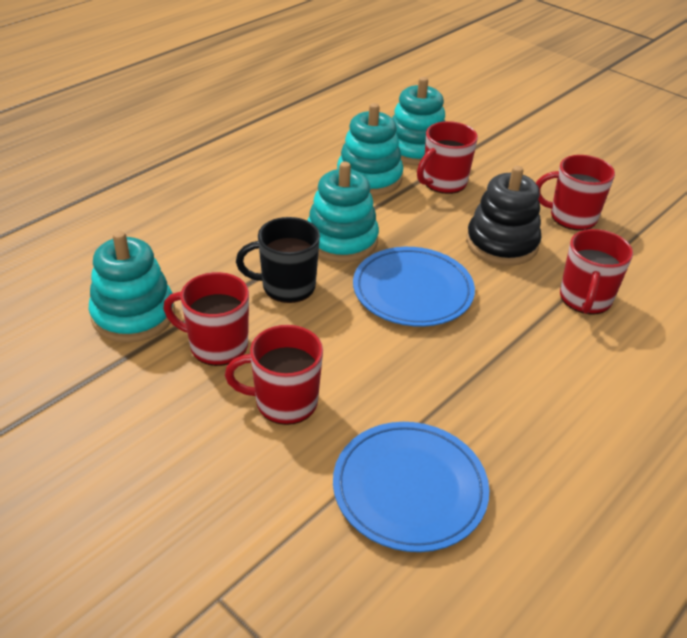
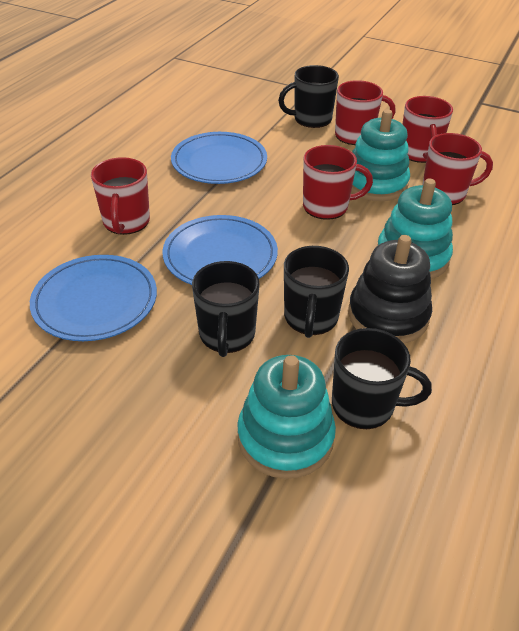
black mug: [236,217,320,303] = 1 -> [192,261,260,357] [278,65,339,128] [284,246,349,338] [332,328,432,429] = 4
blue plate: [333,422,489,552] [353,247,475,327] = 2 -> [30,255,157,341] [163,215,278,285] [171,132,267,184] = 3
turquoise stacking toy: [89,231,175,343] [307,162,379,263] [337,103,403,196] [392,77,445,166] = 4 -> [237,355,336,479] [351,109,410,201] [377,179,453,279] = 3

